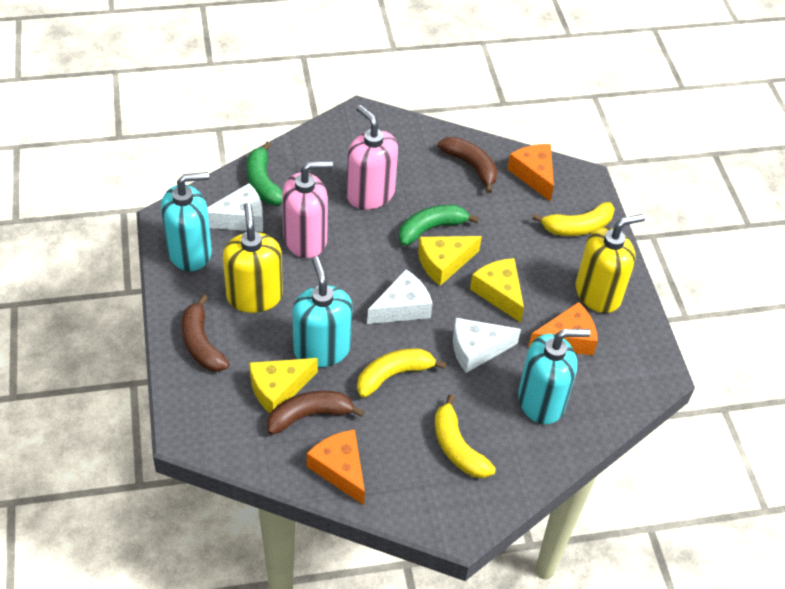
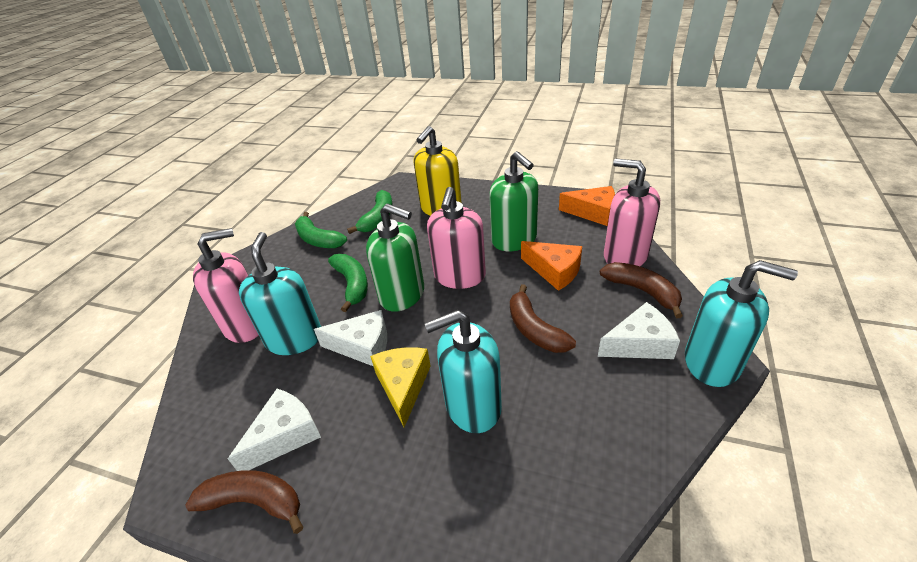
green banana: [247,142,282,205] [399,205,479,246] = 2 -> [295,212,347,248] [328,254,368,312] [347,190,393,234] = 3
green soap dispenser: none = 0 -> [366,203,424,312] [489,151,538,251] = 2
orange cheese: [307,430,365,505] [507,144,554,201] [528,302,598,355] = 3 -> [521,241,582,291] [559,186,615,226] = 2
pink soap dispenser: [282,161,333,258] [346,105,398,210] = 2 -> [193,228,259,343] [427,187,486,289] [604,159,660,266] = 3
yellow banana: [357,348,446,398] [435,394,496,478] [532,202,615,236] = 3 -> none = 0
yellow cheese: [249,358,318,413] [418,236,482,286] [470,258,524,323] = 3 -> [370,347,431,427] = 1
yellow soap dispenser: [223,203,283,313] [575,214,645,313] = 2 -> [414,126,462,216] = 1

